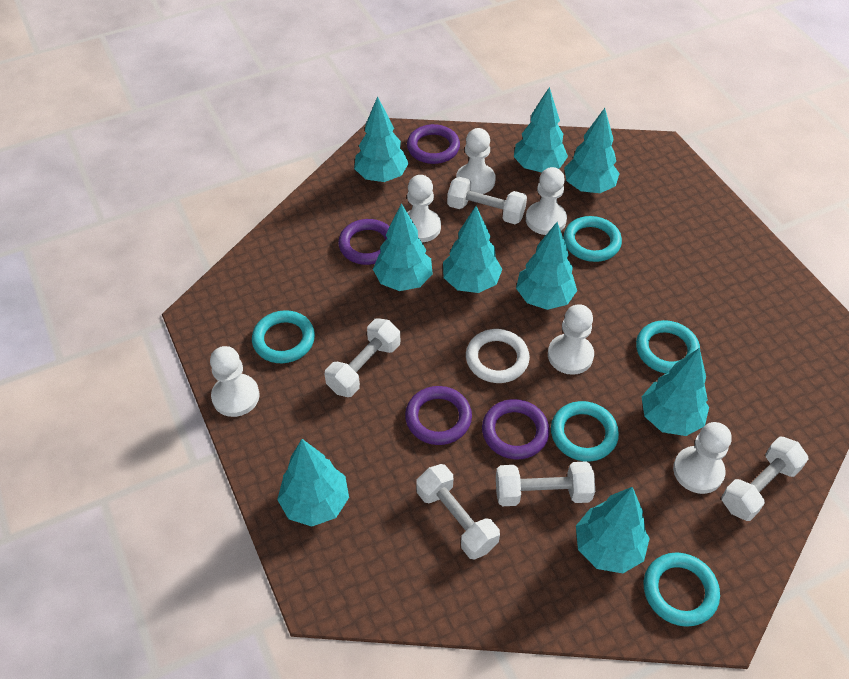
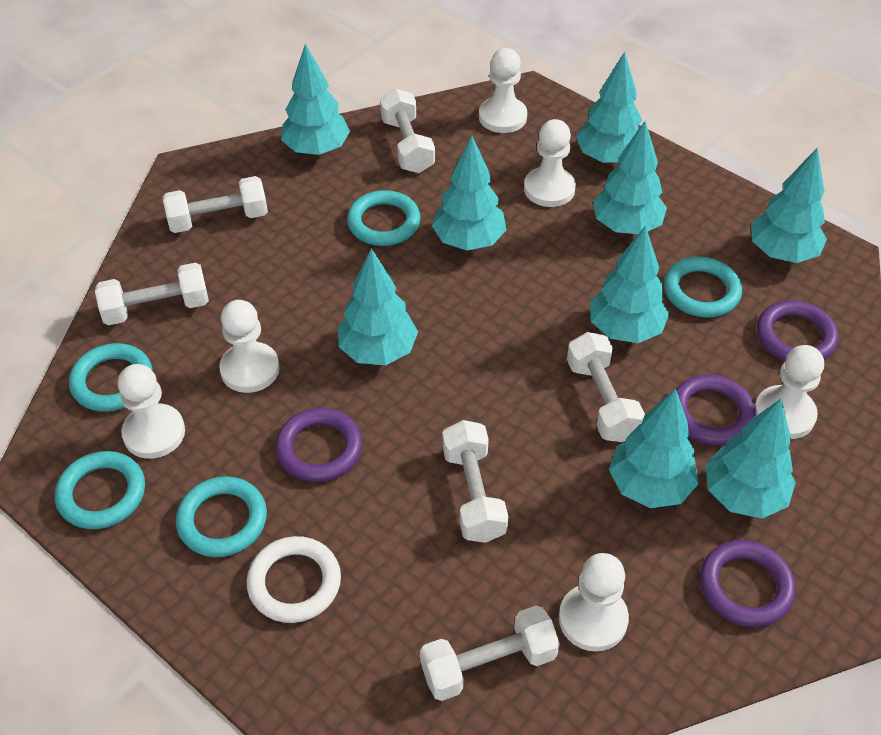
white dumbbell: [325,318,400,397] [416,464,500,560] [447,177,527,224] [496,461,595,506] [722,437,808,521] = 5 -> [95,262,209,325] [163,176,268,233] [380,89,435,173] [420,605,560,701] [442,420,509,543] [567,332,645,442] = 6

